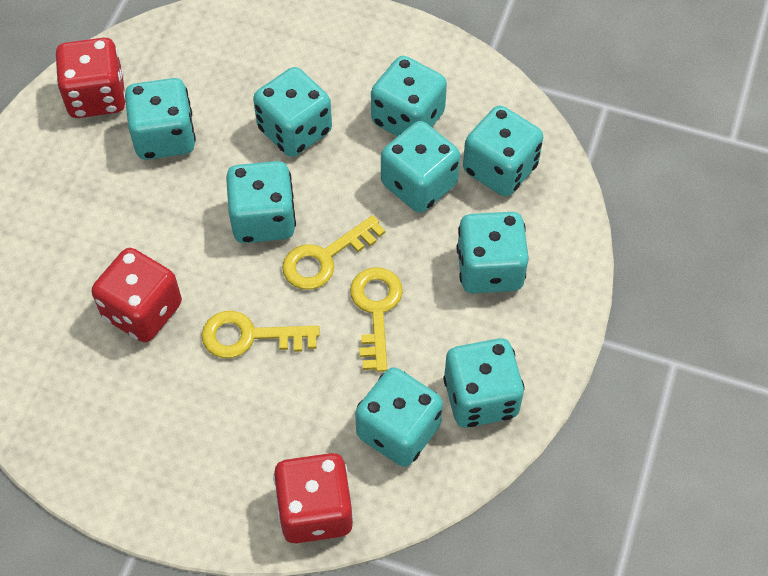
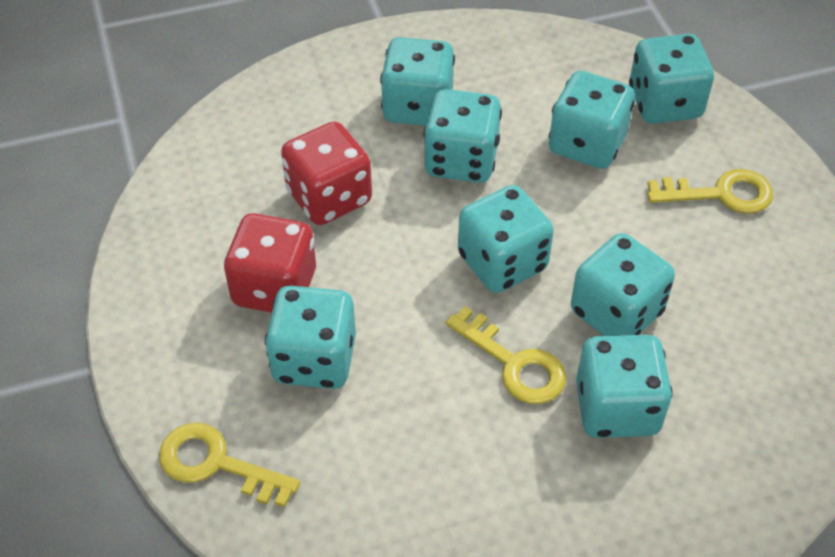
red dice: [56,38,125,118] [92,248,182,343] [273,453,354,543] = 3 -> [224,213,316,313] [281,121,372,225] = 2
turquoise dice: [125,78,196,160] [226,161,296,243] [253,67,332,157] [355,367,443,467] [371,56,447,137] [381,121,460,213] [443,338,524,428] [457,212,529,293] [463,106,543,196] = 9 -> [265,285,356,389] [380,37,455,126] [424,89,502,183] [458,185,554,293] [549,71,635,169] [571,233,675,336] [576,335,673,438] [629,34,714,124] = 8

